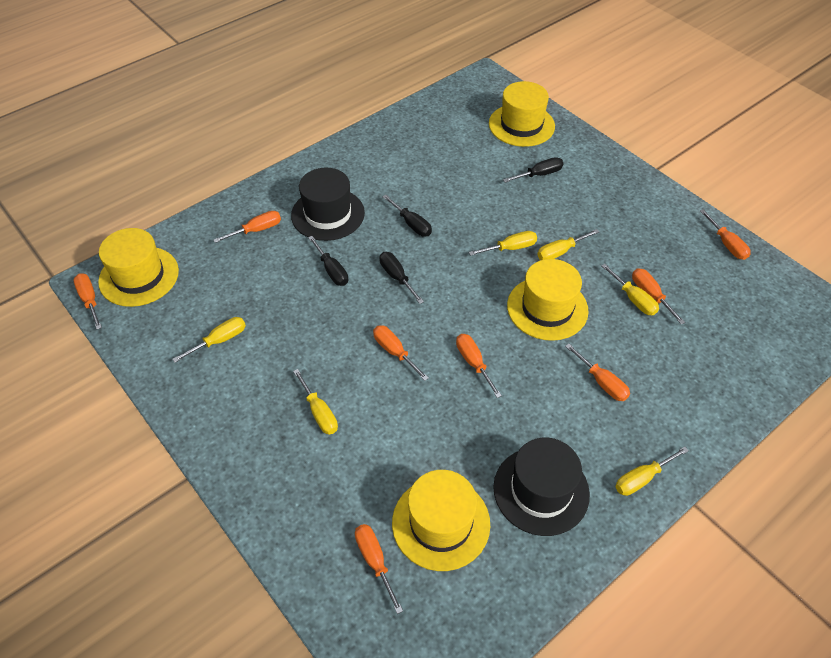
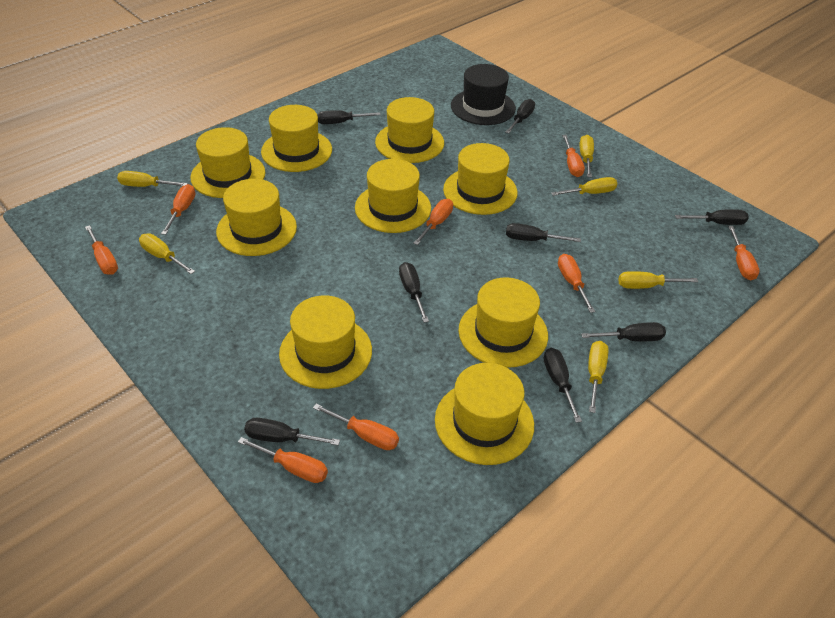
black hat: [291,168,365,241] [493,438,590,536] = 2 -> [451,64,516,125] = 1
black screwdriver: [308,236,348,286] [379,252,424,304] [383,195,432,236] [503,157,563,183] = 4 -> [244,418,340,445] [317,110,380,124] [399,262,429,323] [506,99,535,133] [506,223,581,242] [544,348,582,423] [581,322,666,342] [675,209,749,225] = 8
yellow hat: [98,228,179,307] [392,470,490,571] [489,81,555,147] [507,259,589,341] = 4 -> [190,127,265,198] [216,179,297,256] [261,105,332,172] [279,295,372,389] [355,159,431,233] [375,97,444,163] [435,363,534,465] [443,143,518,215] [458,277,548,368] = 9

